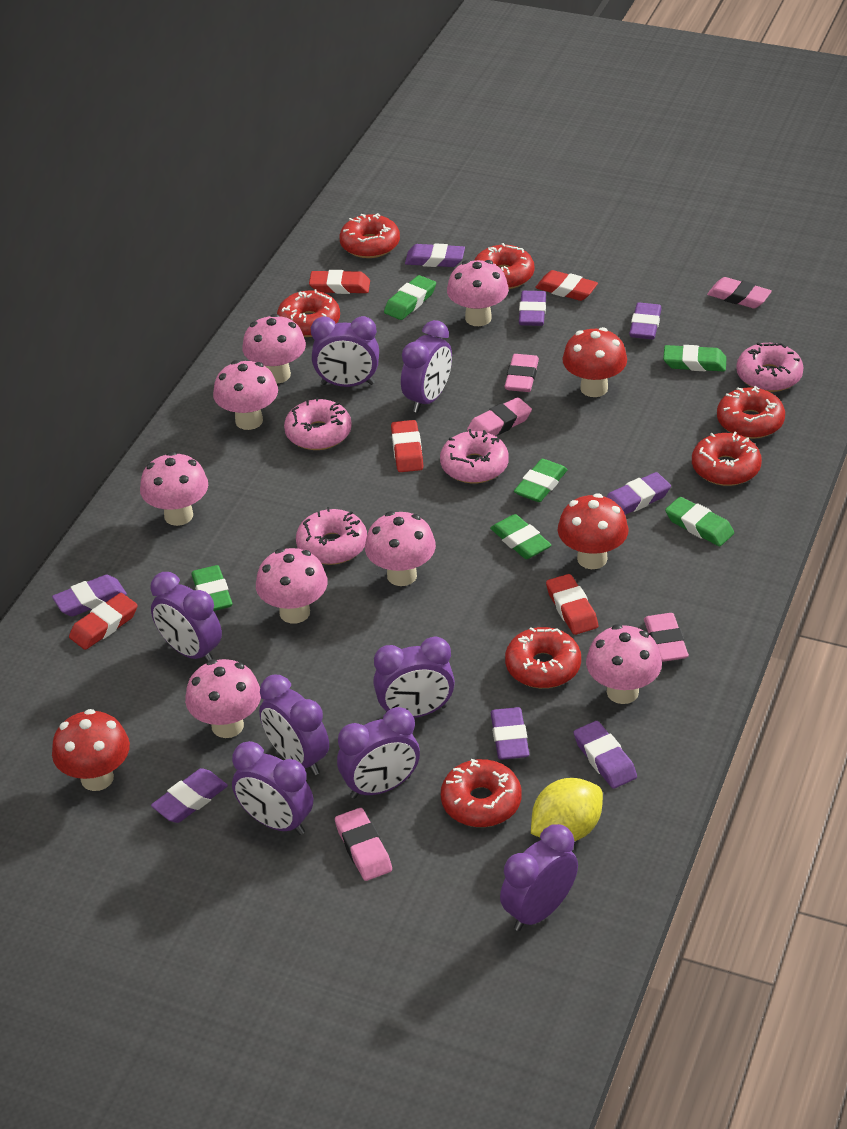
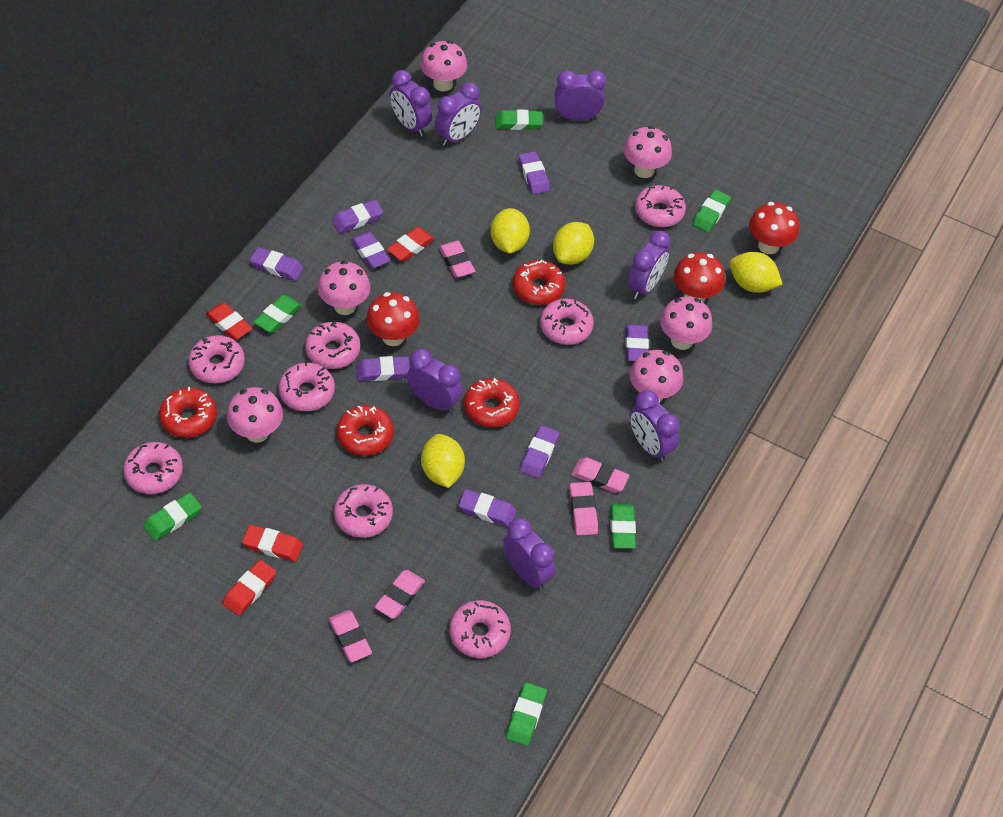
pink donut: [284,397,352,450] [296,507,367,565] [440,429,509,484] [736,343,804,392] = 4 -> [123,442,183,494] [188,335,245,383] [278,362,335,411] [305,321,360,369] [334,484,393,538] [449,600,511,658] [540,299,594,345] [635,185,686,227] = 8
pink mushroom: [140,452,208,526] [185,659,261,738] [213,360,278,430] [242,314,306,384] [256,548,328,623] [365,511,436,586] [447,260,509,326] [586,624,662,704] = 8 -> [227,387,283,442] [318,260,370,315] [420,41,467,92] [624,126,672,178] [630,350,683,403] [660,297,712,350] = 6
purple clock: [150,572,222,661] [232,741,313,835] [259,675,329,775] [311,316,379,387] [337,707,420,799] [373,636,455,718] [401,320,452,413] [500,824,578,931] = 8 -> [390,70,432,137] [407,349,463,413] [435,83,481,146] [503,518,556,590] [554,70,606,121] [628,231,671,299] [630,390,680,462] = 7
red donut: [277,289,340,337] [339,213,400,258] [441,759,522,827] [475,243,534,289] [505,627,581,688] [692,432,762,486] [717,386,785,439] = 7 -> [159,387,217,438] [337,405,394,456] [464,378,520,427] [513,260,566,305] = 4
red eraser: [69,593,138,650] [309,270,370,294] [391,420,423,472] [535,270,598,301] [546,574,598,635] = 5 -> [206,303,252,340] [223,560,276,616] [242,525,303,562] [387,227,435,262] = 4
yellow lemon: [531,778,603,841] = 1 -> [421,434,465,488] [490,208,530,253] [553,222,594,265] [730,252,783,293] = 4

